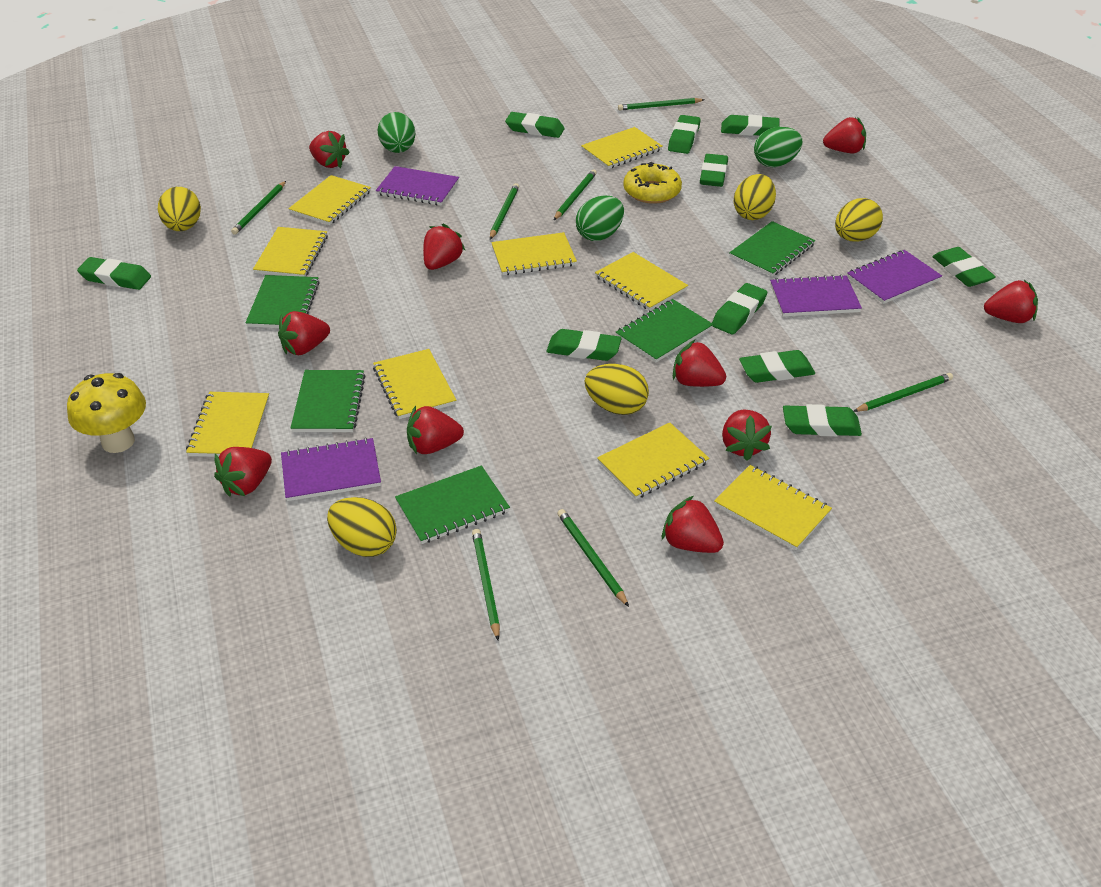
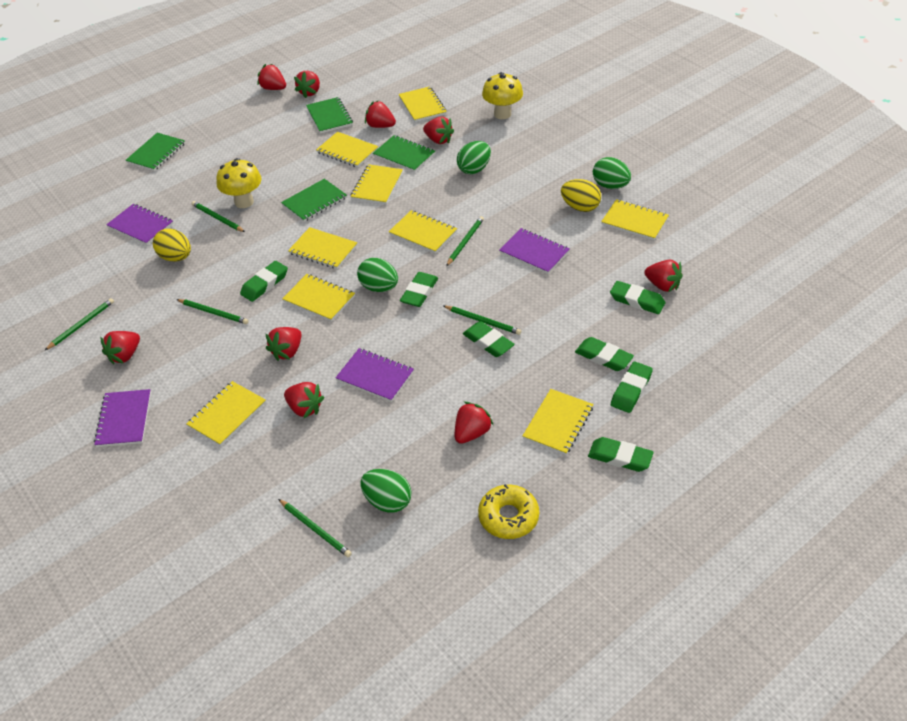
green egg: [377,112,415,153] [576,196,624,241] [754,127,802,167] = 3 -> [357,258,398,292] [361,469,412,513] [457,141,491,174] [593,157,631,189] = 4
green eraser: [77,257,151,290] [505,112,565,138] [546,329,622,361] [668,115,701,154] [700,154,728,187] [712,283,767,335] [721,115,779,136] [739,350,815,383] [783,404,862,437] [932,247,996,287] = 10 -> [240,261,288,302] [400,272,438,307] [463,321,515,357] [575,337,634,371] [588,437,653,472] [610,281,665,314] [611,361,653,413] = 7
green notebook: [245,275,320,328] [291,370,366,432] [395,465,510,544] [616,299,713,362] [729,221,815,277] = 5 -> [126,133,185,171] [281,179,347,222] [306,97,353,133] [373,135,435,172] = 4
green pencil: [231,181,286,235] [472,529,500,640] [490,183,519,239] [554,169,597,220] [557,509,629,607] [618,98,704,111] [854,373,953,412] = 7 -> [45,298,114,350] [176,299,248,324] [192,201,245,232] [278,499,352,557] [444,306,521,335] [446,216,484,266] = 6
red strawberry: [214,447,272,497] [278,311,330,355] [309,131,350,168] [407,406,464,454] [423,224,465,270] [662,496,724,553] [673,339,726,387] [722,410,772,461] [823,117,866,153] [984,280,1038,323] = 10 -> [101,331,140,364] [257,64,286,90] [266,327,302,361] [284,382,324,418] [294,71,320,98] [365,100,396,128] [423,117,454,144] [455,402,493,444] [644,260,683,292] = 9
yellow egg: [158,187,201,231] [327,497,397,557] [585,364,649,415] [734,174,776,220] [835,198,883,242] = 5 -> [153,228,191,262] [561,179,601,212] = 2
yellow mushroom: [67,373,146,453] = 1 -> [217,158,261,208] [482,72,523,119] = 2

